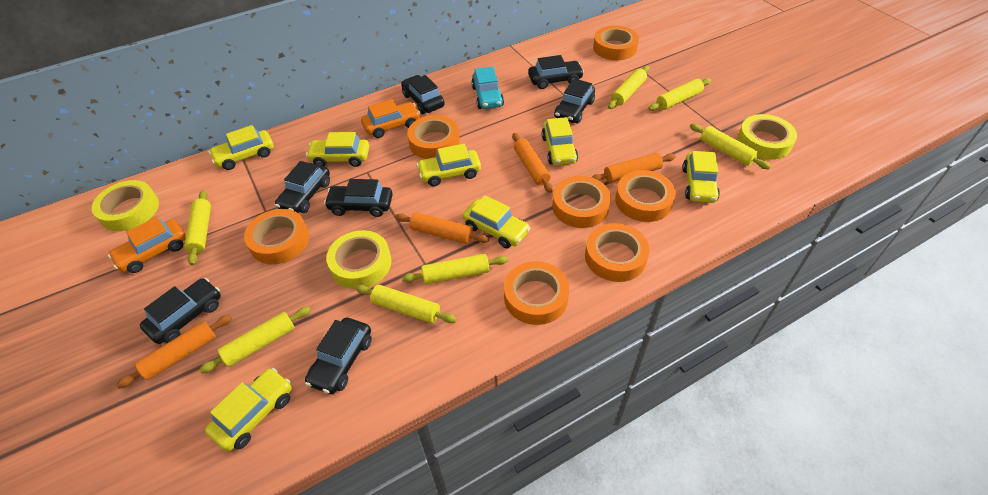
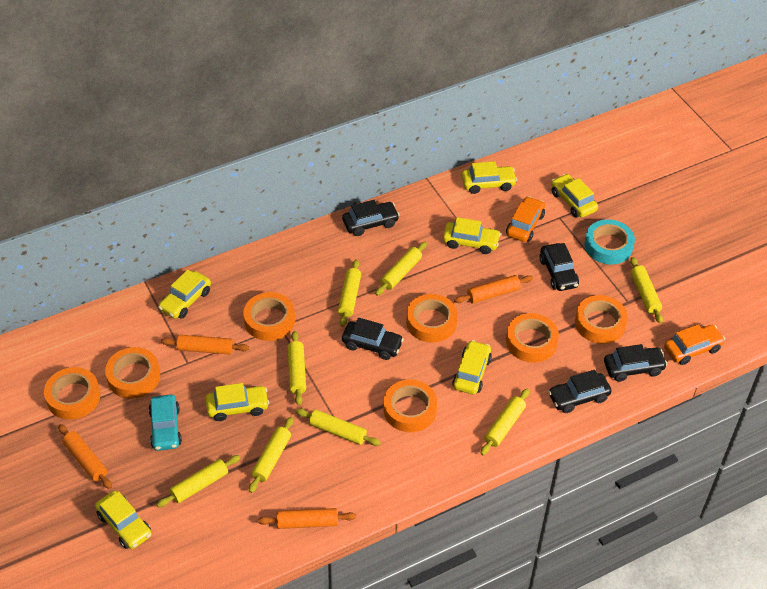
black car: [140,278,221,344] [275,161,330,213] [305,318,372,394] [324,179,393,217] [401,75,445,114] [528,55,584,89] [554,78,595,123] = 7 -> [342,200,400,236] [342,318,404,360] [539,243,579,291] [548,370,612,413] [604,344,667,382] = 5
turquoise tape: none = 0 -> [584,219,635,265] = 1
yellow rolling pin: [184,190,211,265] [199,306,311,374] [355,285,457,323] [402,254,508,284] [608,66,649,109] [648,78,711,111] [690,124,771,169] = 7 -> [157,455,240,508] [249,417,293,493] [288,331,306,405] [296,409,381,446] [338,259,361,327] [375,242,427,296] [481,389,529,455] [630,257,663,324] = 8
yellow tape: [92,180,159,231] [327,230,391,289] [737,114,797,160] = 3 -> none = 0

